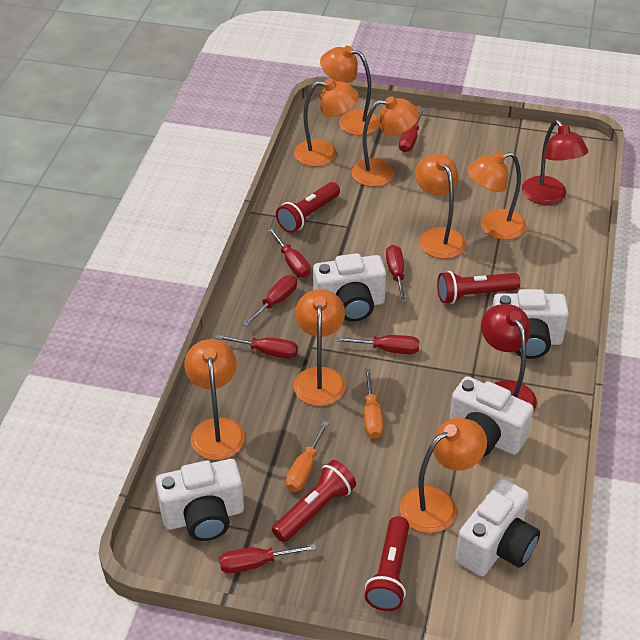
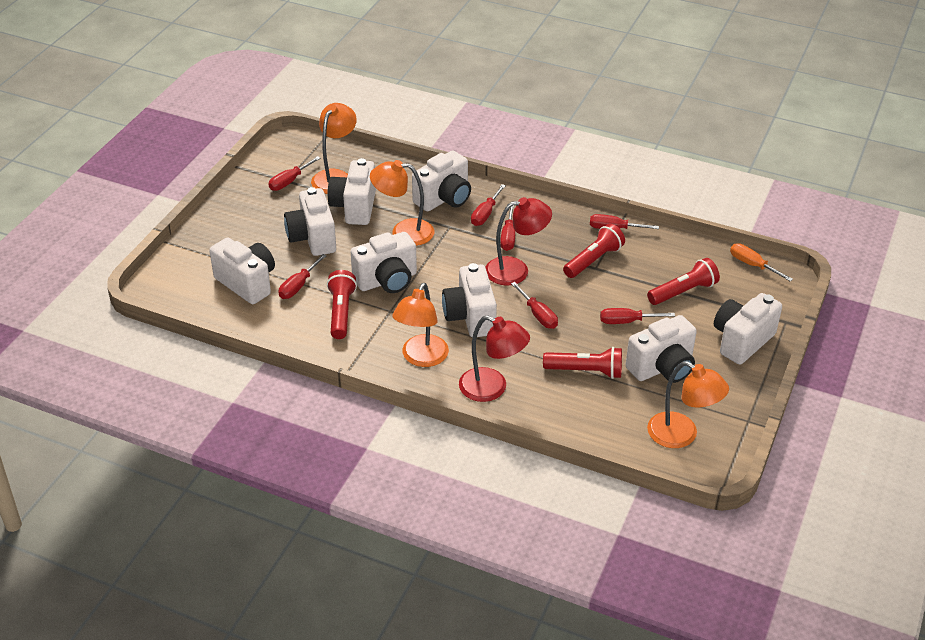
orange lamp: [184,339,245,460] [293,289,346,406] [294,79,359,167] [320,46,380,135] [351,96,419,187] [400,418,487,533] [415,154,466,259] [467,152,526,240] = 8 -> [311,103,357,194] [370,160,434,246] [392,283,449,367] [647,361,729,448] = 4
orange screwdriver: [286,421,329,492] [364,369,383,439] = 2 -> [730,243,793,282] = 1
white camera: [156,459,244,541] [313,253,386,322] [449,376,534,457] [455,479,540,576] [492,289,569,359] = 5 -> [209,238,275,304] [284,187,336,256] [327,158,376,225] [350,232,417,293] [412,151,471,211] [442,263,497,337] [625,315,697,383] [714,293,782,364] = 8

